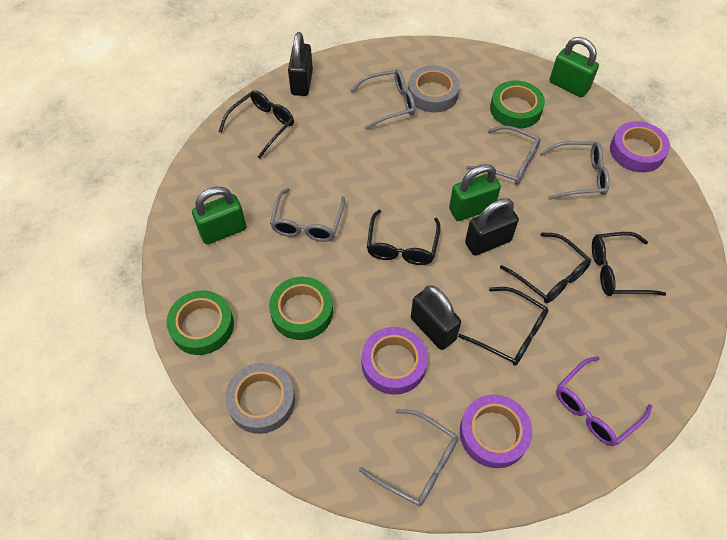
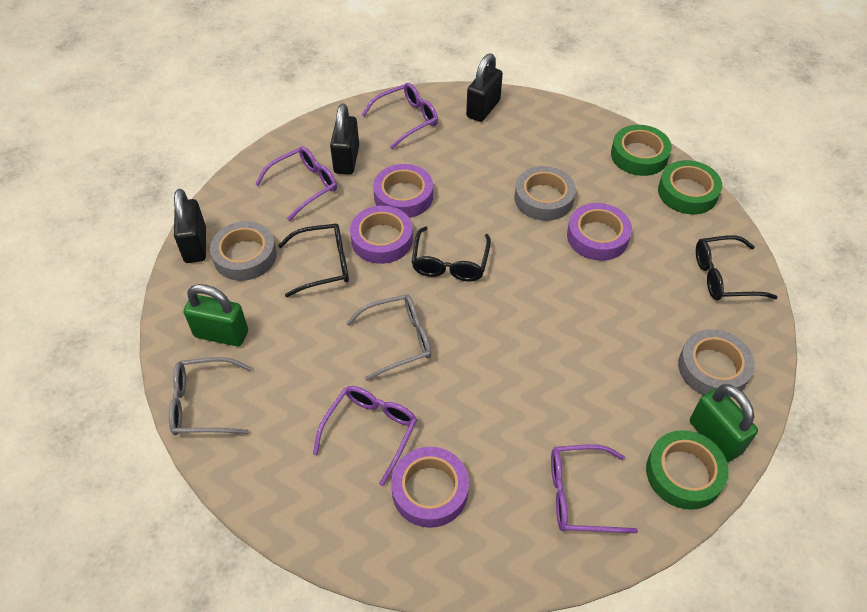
black glasses: [218,90,294,159] [367,210,440,265] [458,287,549,366] [500,232,591,303] [592,232,666,296] = 5 -> [278,224,349,297] [412,226,491,281] [696,235,778,300] = 3
green padlock: [192,187,246,244] [449,164,501,221] [550,37,599,97] = 3 -> [184,284,248,346] [690,384,758,462] = 2
grey glasses: [270,188,345,242] [350,69,415,130] [359,409,458,507] [466,126,541,185] [540,141,610,200] = 5 -> [169,357,252,435] [346,294,431,381] = 2
grey tape: [225,363,295,434] [408,66,460,112] = 2 -> [210,221,277,281] [514,166,576,221] [678,329,755,397] = 3
purple glasses: [556,356,652,446] = 1 -> [255,146,337,221] [313,386,417,486] [362,83,438,149] [551,444,638,533] = 4
purple tape: [362,327,428,395] [460,395,532,468] [610,121,670,172] = 3 -> [350,206,413,264] [373,164,433,218] [391,447,469,528] [567,203,632,261] = 4

